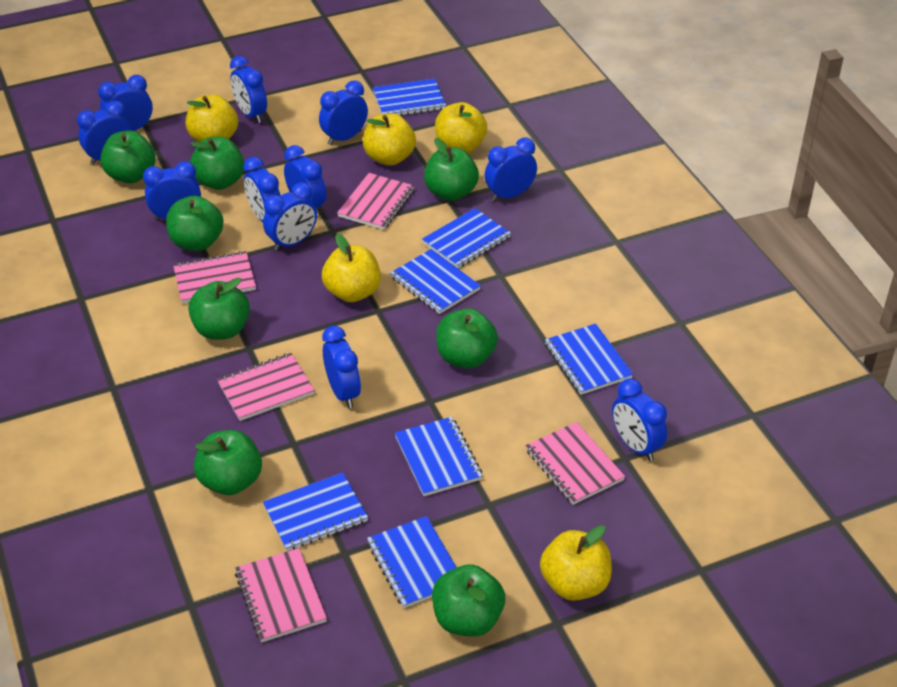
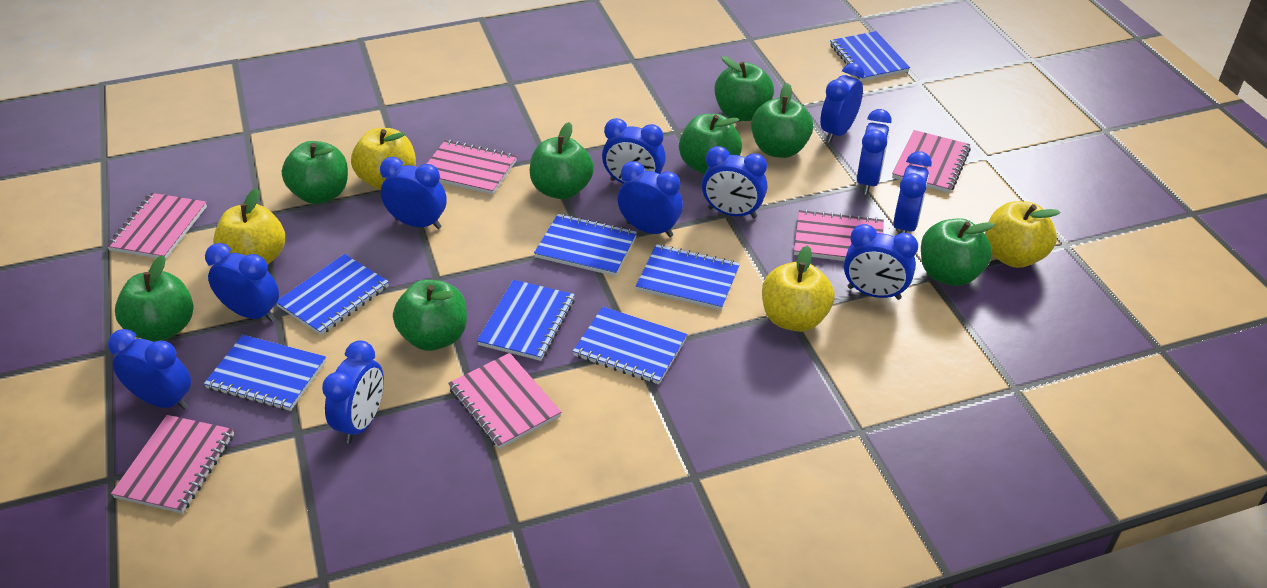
pink notebook: [173,251,256,303] [217,353,315,421] [235,548,327,642] [337,173,415,230] [526,422,625,505] = 5 -> [107,193,207,259] [111,415,234,514] [427,140,517,195] [448,353,561,449] [794,209,884,261] [892,130,971,193] = 6
yellow apple: [186,94,238,142] [322,234,381,302] [363,113,416,166] [435,102,487,153] [540,525,612,601] = 5 -> [213,188,285,265] [351,128,416,190] [762,245,835,332] [985,201,1060,268] = 4

